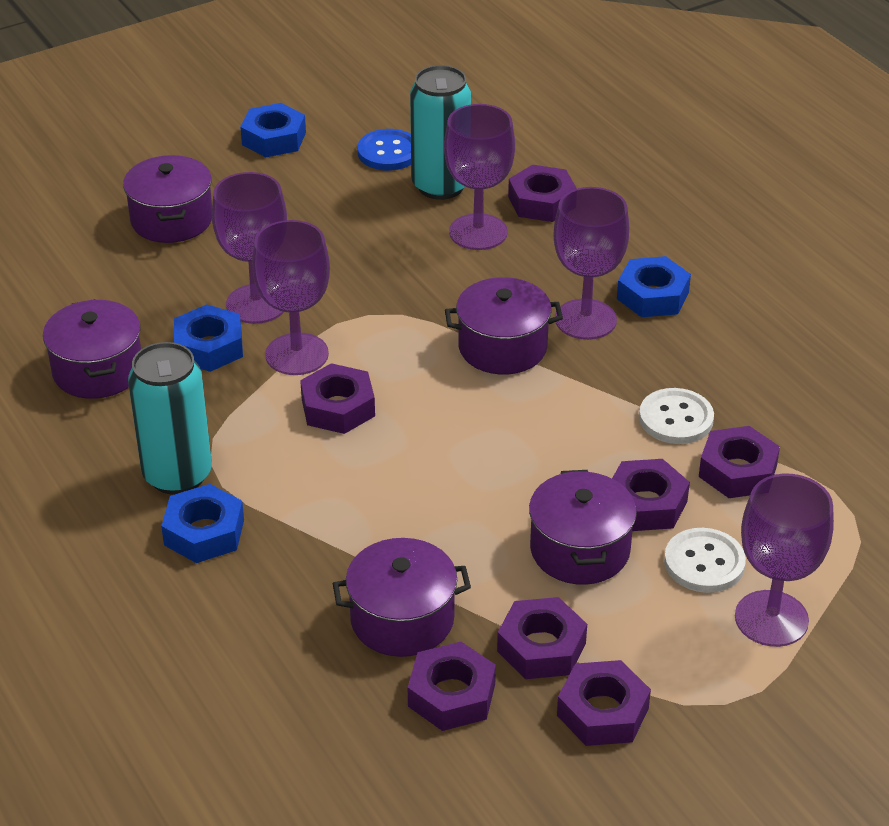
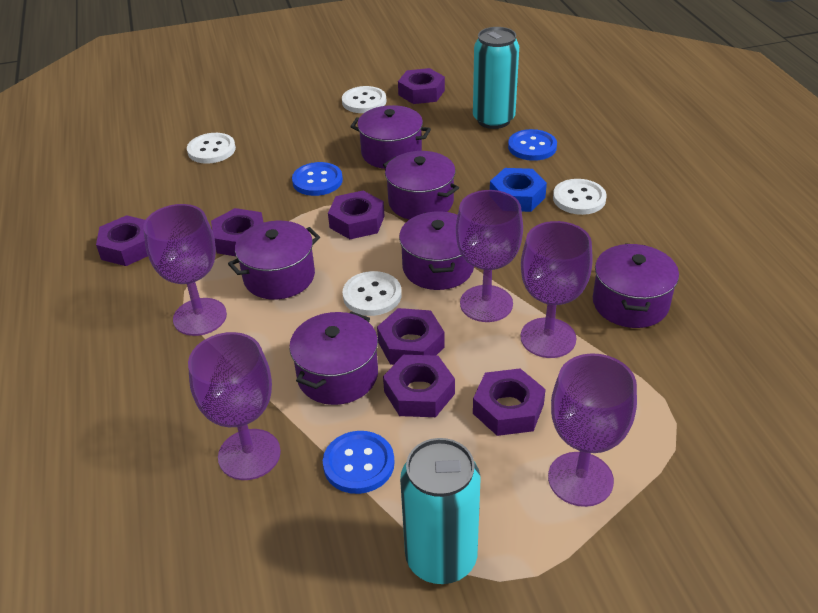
blue button: [357,129,411,170] = 1 -> [292,162,343,196] [323,431,395,494] [508,129,557,161] = 3
blue nut: [161,484,244,563] [174,304,243,372] [240,103,306,157] [617,256,691,317] = 4 -> [490,168,547,212] = 1
purple pot: [43,299,141,399] [123,155,212,243] [333,538,471,657] [445,277,563,375] [529,470,637,585] = 5 -> [228,221,320,300] [289,311,378,405] [350,105,431,169] [383,151,459,220] [399,211,474,290] [593,243,679,328] = 6
white button: [639,388,714,444] [664,528,746,593] = 2 -> [187,133,236,164] [342,86,386,113] [342,271,402,316] [553,179,607,215] = 4

